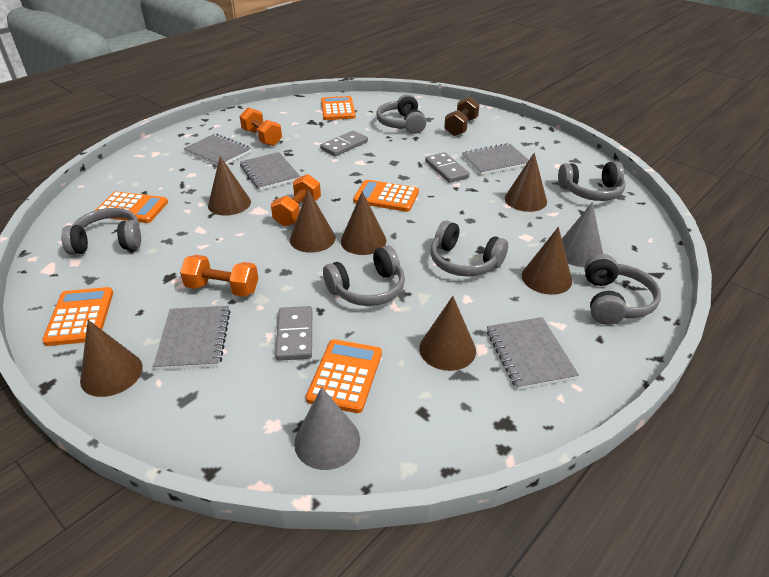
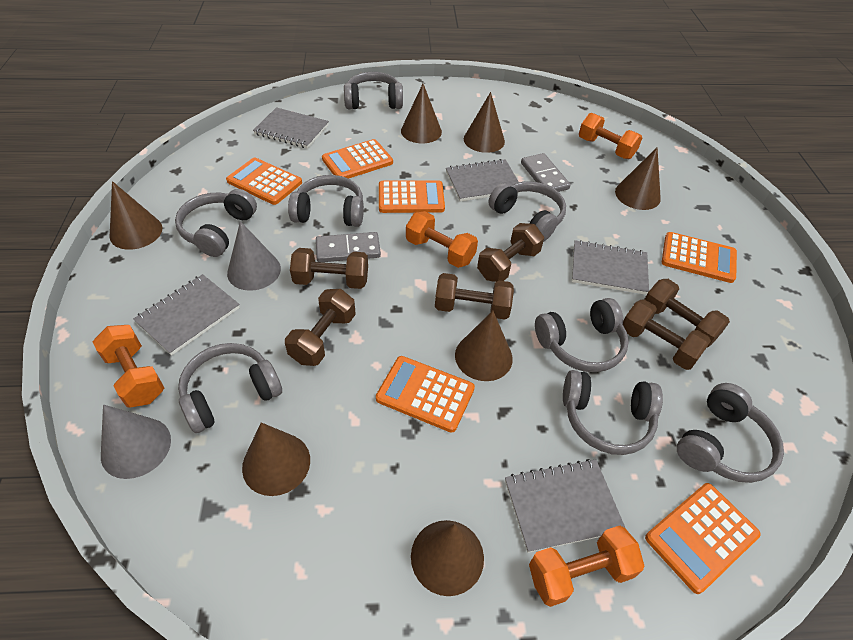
brown dumbbell: [444,97,480,136] = 1 -> [285,289,356,366] [290,248,368,289] [435,273,514,320] [477,223,544,282] [623,299,711,370] [645,279,730,348] = 6
grey domino: [276,306,312,361] [320,131,368,156] [425,152,470,183] = 3 -> [316,232,381,262] [521,153,571,192] = 2
grey headphones: [61,208,141,255] [323,245,405,306] [376,94,426,134] [430,220,508,276] [558,162,626,201] [584,254,661,325] = 6 -> [175,189,257,257] [178,343,282,433] [288,175,364,227] [344,72,403,109] [488,181,566,242] [535,298,629,372] [563,370,663,455] [677,383,784,483] = 8
orange calculator: [42,287,113,346] [95,192,168,223] [306,339,382,413] [321,96,356,120] [353,180,419,212] = 5 -> [226,158,302,205] [322,139,393,179] [376,356,475,433] [379,180,445,213] [645,483,761,594] [662,232,737,283] = 6
orange dumbbell: [180,255,258,297] [240,107,282,146] [271,174,321,226] = 3 -> [93,325,164,408] [406,211,478,268] [529,526,645,607] [579,113,642,159] = 4

